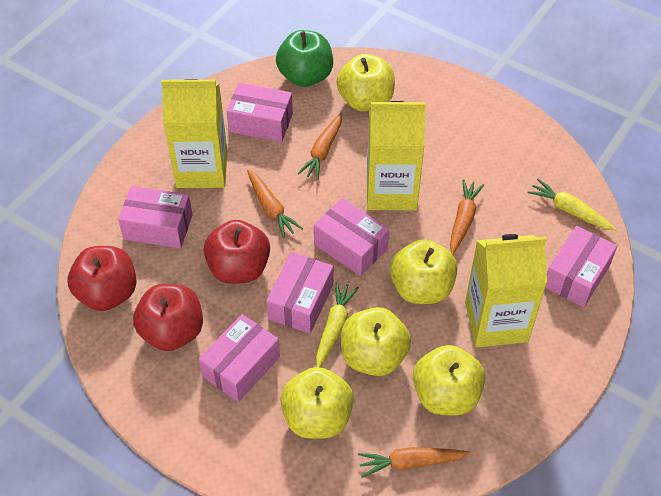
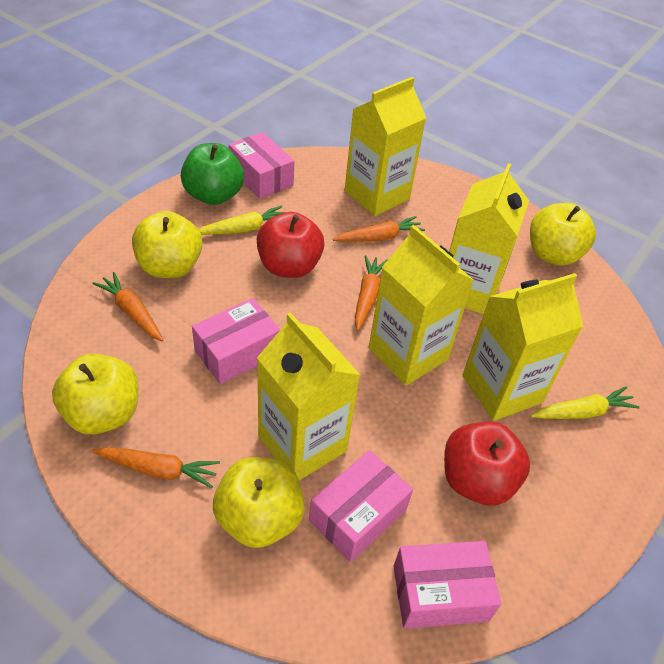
pink box: [118,186,193,249] [199,314,280,402] [226,83,293,142] [266,252,333,334] [314,198,389,276] [545,226,617,307] = 6 -> [192,298,280,384] [229,132,295,199] [309,450,413,562] [394,541,501,629] = 4
red apple: [68,246,137,311] [133,284,203,351] [203,220,270,284] = 3 -> [257,212,324,278] [444,421,530,506] = 2
yellow apple: [280,367,354,439] [337,54,395,112] [341,307,411,376] [390,239,457,304] [413,345,485,416] = 5 -> [52,354,138,435] [132,211,202,278] [213,457,305,548] [530,203,596,266] = 4
yellow carton: [161,79,227,188] [367,101,426,211] [465,234,547,348] = 3 -> [257,312,360,480] [345,77,426,216] [369,225,474,385] [449,163,529,314] [462,273,583,421] = 5

